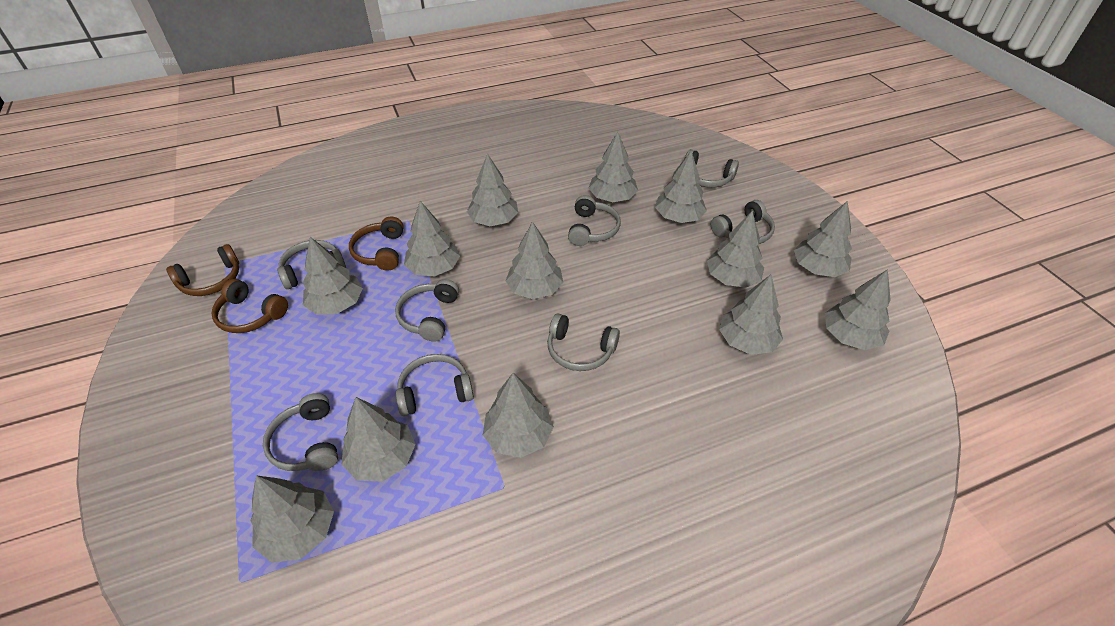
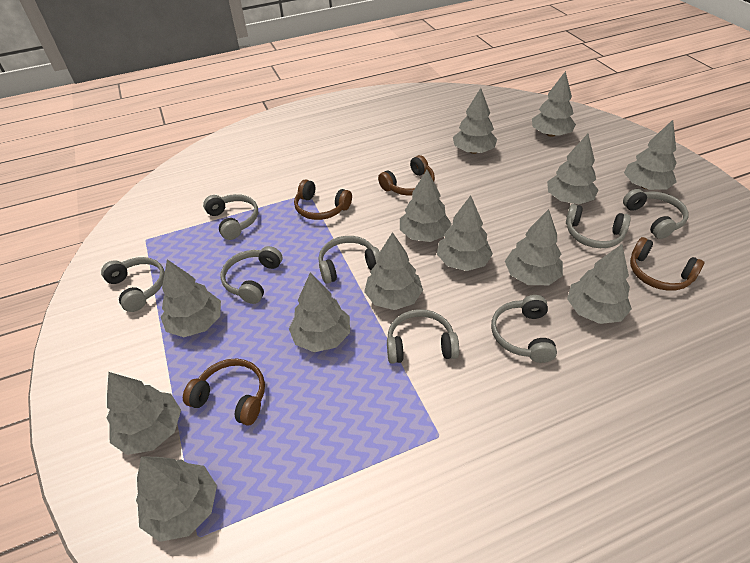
brown headphones: [166,244,239,296] [211,279,288,333] [349,216,404,271] = 3 -> [183,359,265,426] [294,179,352,220] [378,155,435,196] [630,237,704,291] = 4

